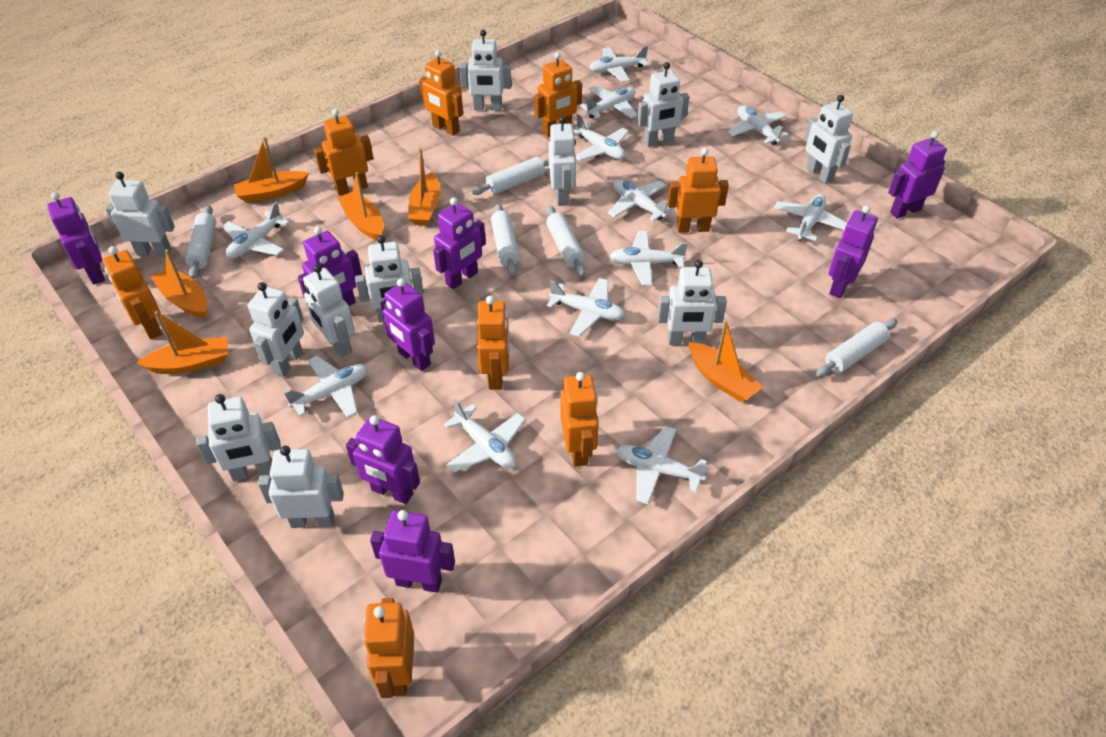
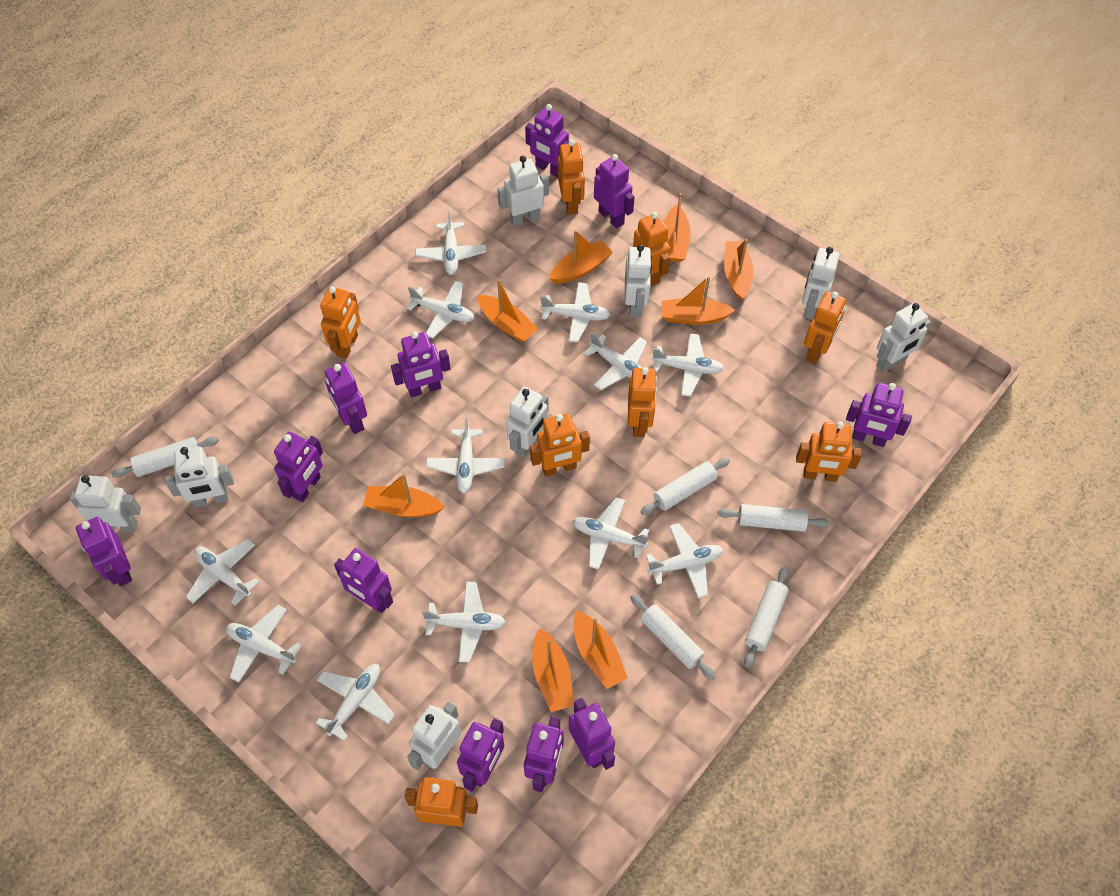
orange boat: [137,311,228,374] [151,249,207,318] [234,137,309,203] [338,172,384,241] [408,148,441,226] [688,320,763,402] = 6 -> [363,474,445,517] [478,279,538,342] [532,628,574,712] [549,230,613,284] [573,611,628,689] [661,276,735,325] [664,193,691,262] [724,239,754,300] = 8
purple robot: [47,192,105,285] [298,226,362,306] [346,415,420,504] [370,510,455,593] [380,278,435,371] [433,197,486,289] [829,205,878,298] [888,131,947,219] = 8 -> [76,517,132,586] [274,432,323,502] [325,363,367,434] [334,548,393,613] [391,331,451,398] [457,718,504,792] [524,716,564,792] [525,104,569,177] [569,698,615,770] [594,154,635,228] [846,383,912,447] = 11
white robot: [105,172,175,257] [196,394,281,481] [248,282,304,377] [258,446,344,528] [303,264,355,358] [355,235,424,322] [459,30,511,111] [549,116,576,206] [637,62,689,147] [657,260,727,345] [804,95,853,184] = 11 -> [70,475,141,532] [165,446,234,508] [407,701,461,770] [498,156,549,227] [506,387,549,458] [625,244,652,317] [802,247,840,320] [877,303,931,372] = 8

